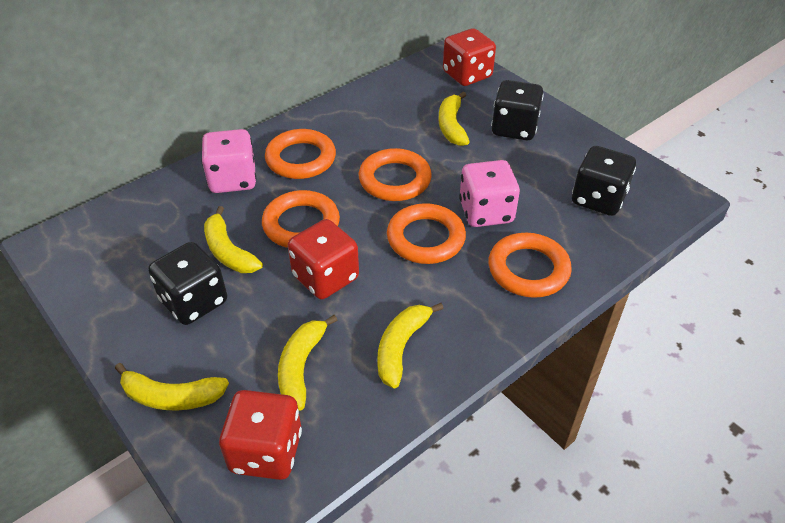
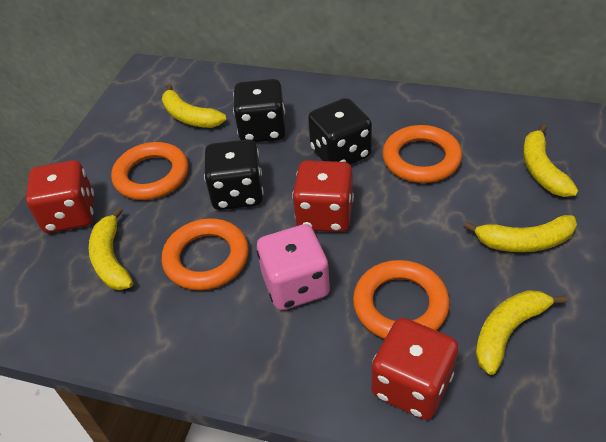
orange ring: [262,190,340,248] [265,129,336,179] [359,148,432,201] [387,203,466,264] [488,233,572,298] = 5 -> [111,142,188,200] [162,218,249,291] [353,260,450,339] [382,125,462,183] = 4
pink dice: [201,129,256,193] [459,160,520,227] = 2 -> [257,224,330,310] = 1

